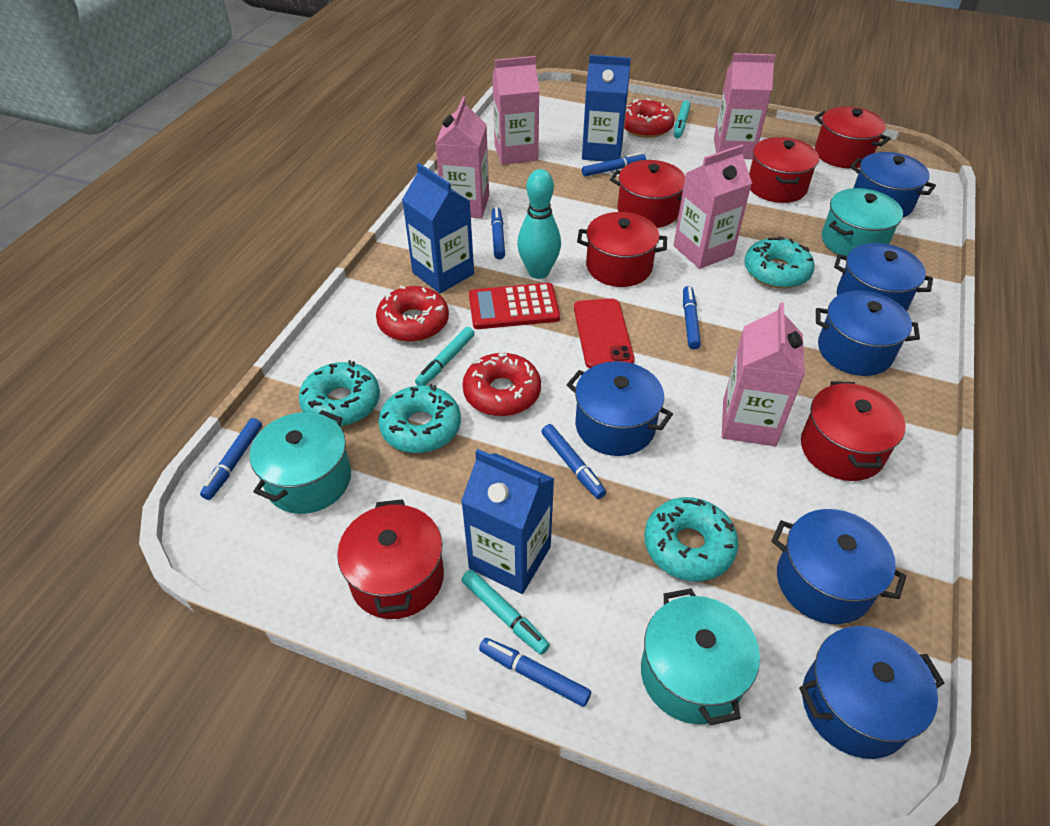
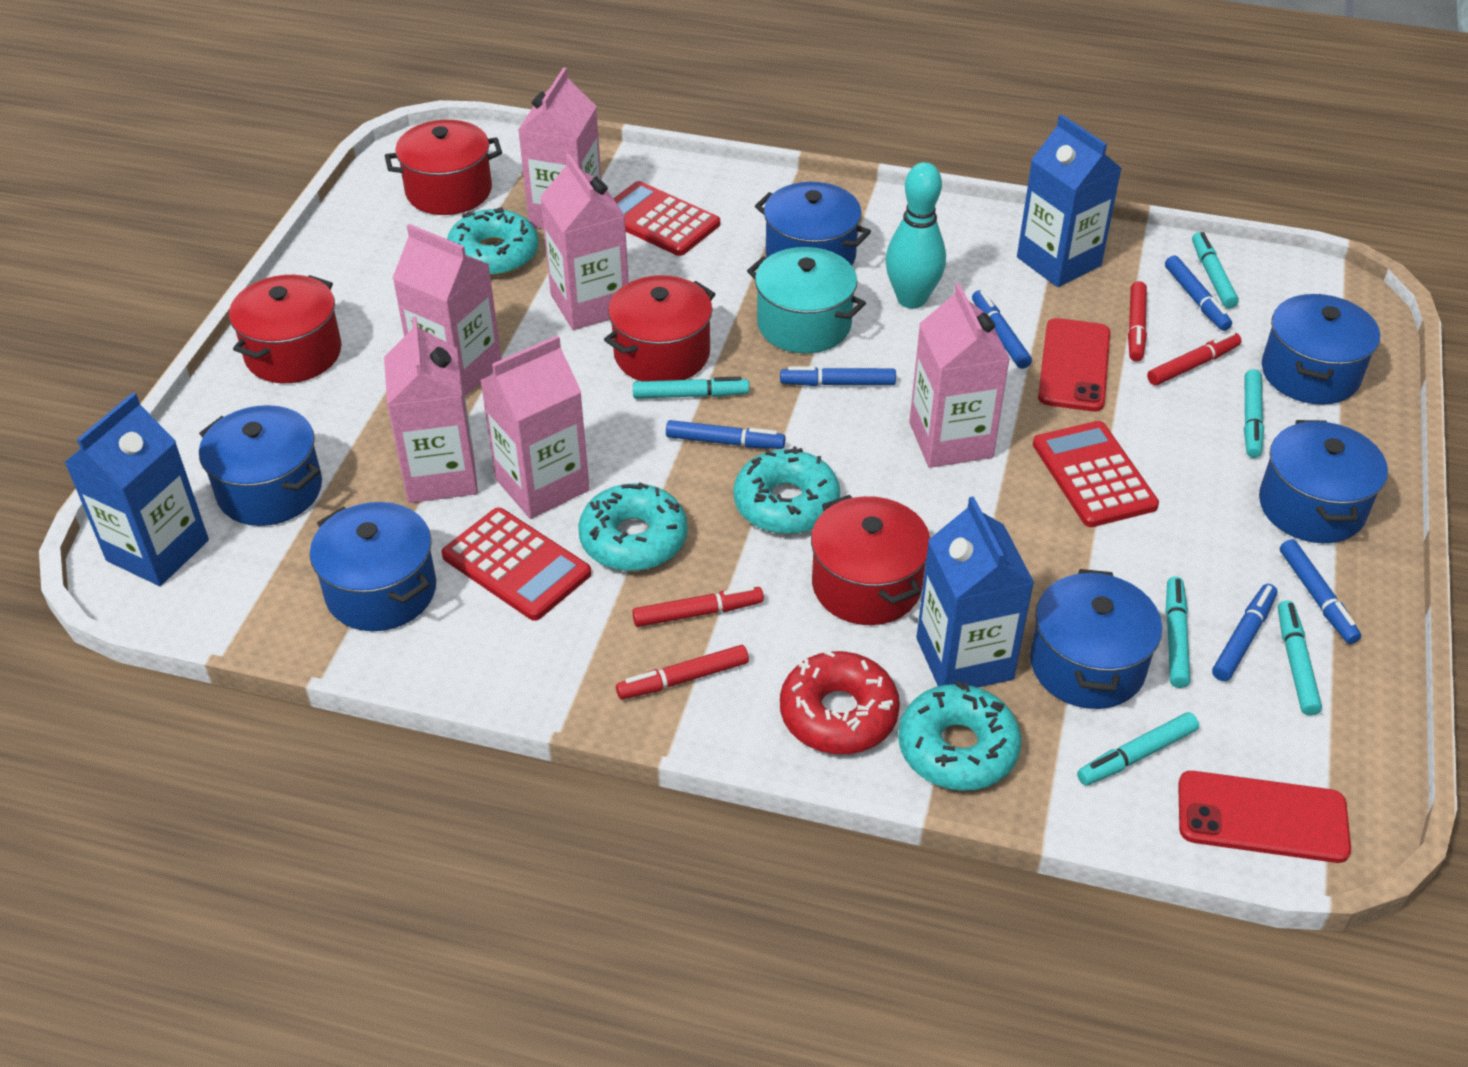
pink carton: [435,97,489,219] [492,56,540,165] [673,145,752,269] [714,53,776,159] [722,302,805,446] = 5 -> [384,317,478,503] [393,224,502,397] [480,335,590,519] [518,67,601,229] [540,154,629,330] [909,283,1010,468] = 6
red calculator: [469,283,560,329] = 1 -> [441,508,591,621] [613,181,720,256] [1033,421,1159,527] = 3
red donut: [376,286,449,342] [462,351,541,416] [624,98,675,138] = 3 -> [780,649,900,754] = 1
red marker: none = 0 -> [616,645,749,699] [632,586,764,627] [1128,281,1147,362] [1147,332,1242,385] = 4
red phone: [574,299,635,368] = 1 -> [1038,318,1110,412] [1178,771,1351,863] = 2
red pot: [337,499,444,619] [577,212,667,287] [610,160,685,228] [749,137,819,203] [801,381,905,481] [815,106,891,169] = 6 -> [229,275,342,383] [385,120,502,215] [604,275,715,381] [811,495,930,625] = 4
turquoise marker: [415,327,475,386] [461,570,550,655] [674,100,691,138] = 3 -> [633,376,749,399] [1077,712,1199,785] [1166,577,1190,688] [1192,232,1239,308] [1244,369,1264,458] [1278,600,1322,716] = 6
turquoise pot: [250,410,351,514] [641,588,760,725] [822,188,903,256] = 3 -> [747,247,866,353] = 1

